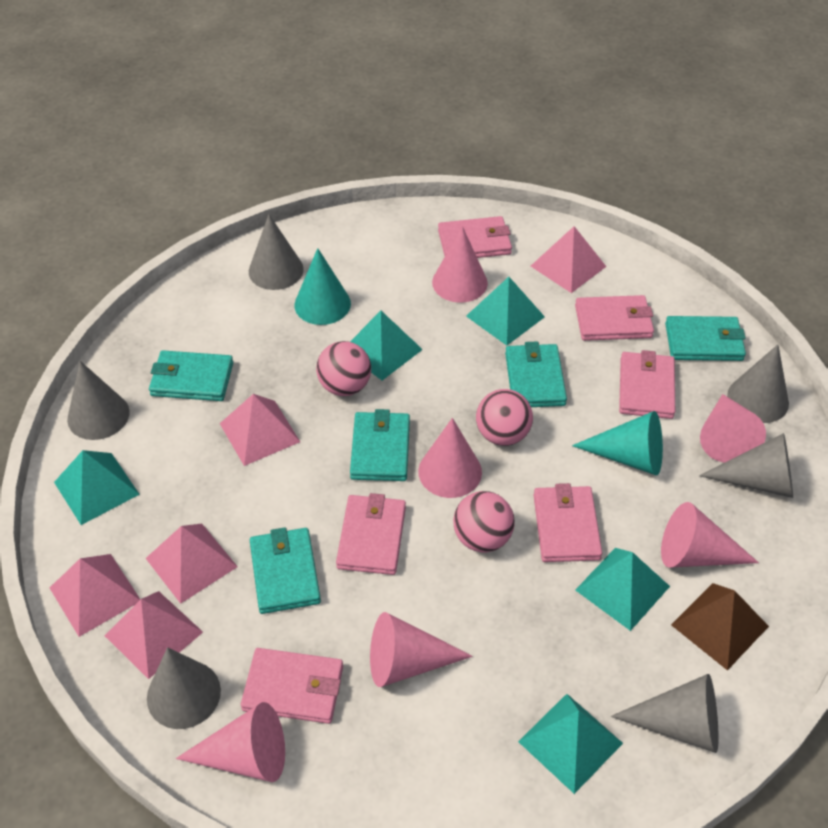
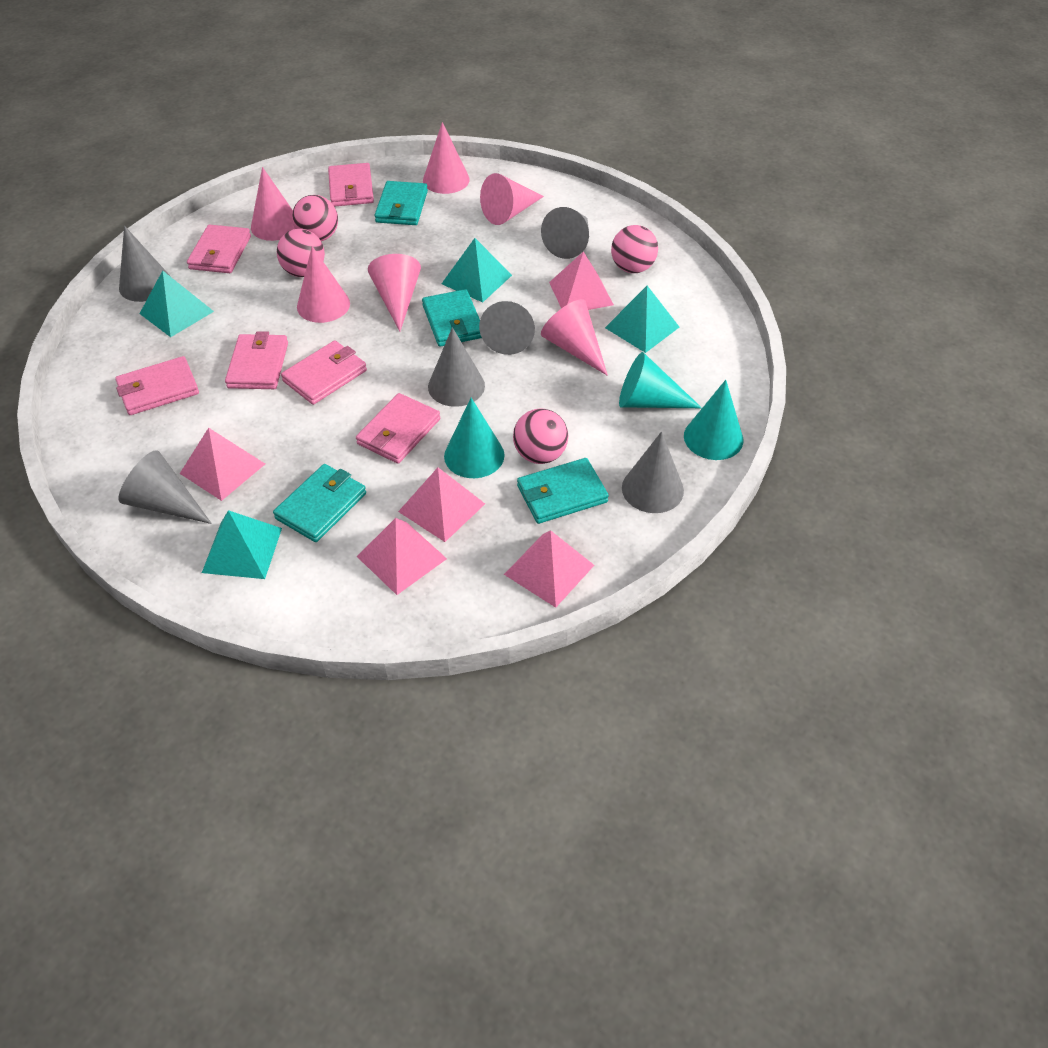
brown pyramid: [671,583,769,671] = 1 -> none = 0
pink ball: [316,341,371,396] [453,491,515,552] [476,389,533,446] = 3 -> [277,229,325,277] [292,195,338,241] [513,408,568,464] [611,225,658,273] = 4
turquoise cone: [294,248,351,325] [572,411,663,475] = 2 -> [444,398,504,478] [619,352,702,408] [684,380,743,460] = 3
turquoise pyramid: [54,450,140,525] [350,310,423,380] [466,277,545,346] [518,694,623,794] [575,548,670,631] = 5 -> [140,270,214,337] [202,510,282,579] [441,238,512,303] [605,286,679,353] = 4
turquoise wallet: [149,350,233,401] [250,527,321,614] [350,409,410,481] [505,341,567,407] [665,316,746,361] = 5 -> [273,464,366,542] [374,181,428,225] [422,289,482,347] [517,458,609,524] = 4

